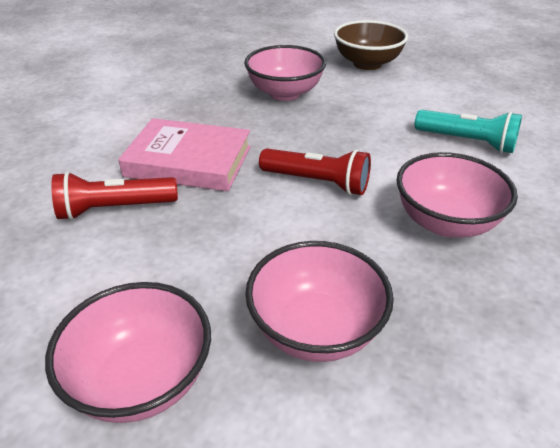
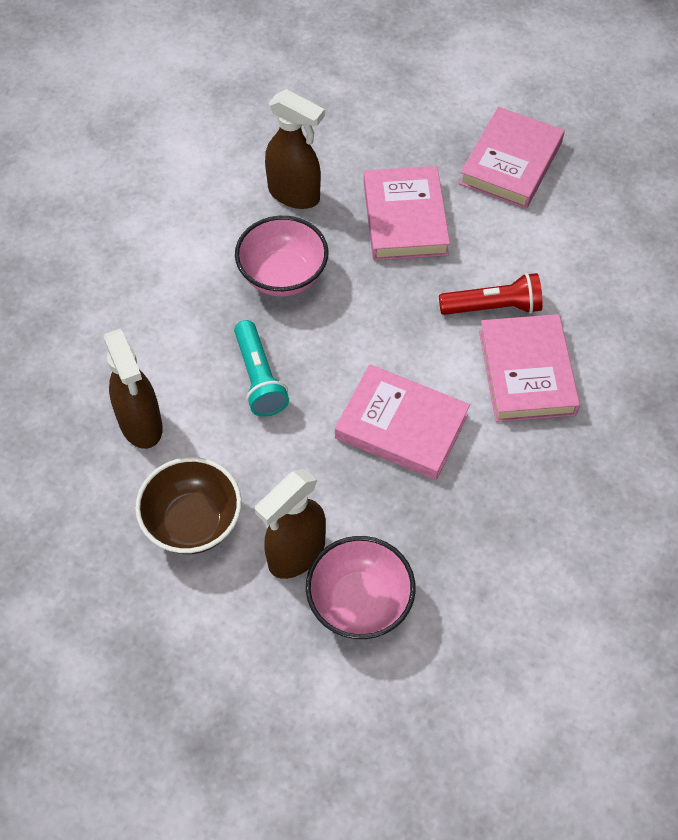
brown spray bottle: none = 0 -> [103,329,163,449] [255,469,326,579] [265,89,325,209] = 3
pink book: [118,118,251,191] = 1 -> [335,364,470,480] [364,166,450,260] [459,107,565,209] [479,314,580,422] = 4
pink bowl: [45,282,211,423] [244,45,326,101] [245,241,394,362] [396,152,518,238] = 4 -> [235,216,329,297] [306,536,416,639] = 2
red flashlight: [51,172,178,220] [259,148,371,195] = 2 -> [439,273,543,315] = 1

